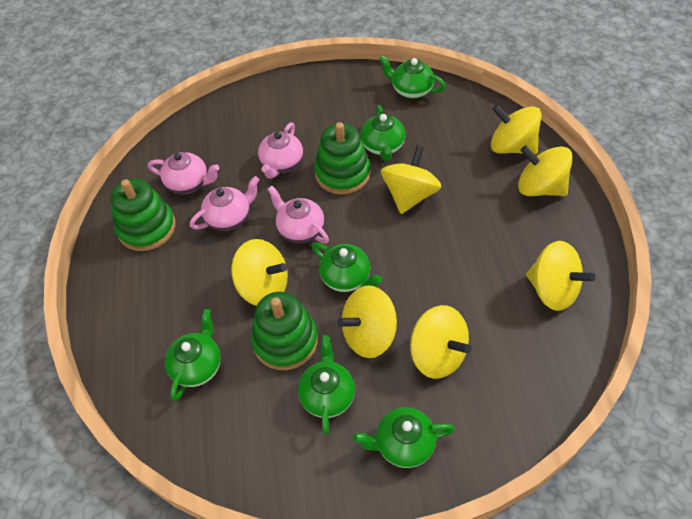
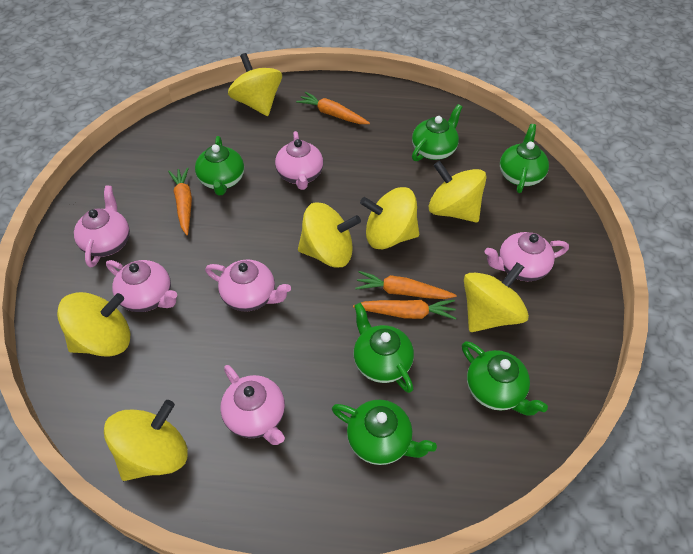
green stacking toy: [110,178,176,251] [251,292,318,370] [314,122,371,195] = 3 -> none = 0
orange carrot: none = 0 -> [168,167,192,235] [296,92,370,124] [353,300,457,320] [355,271,457,299] = 4
pink teapot: [148,152,219,194] [190,176,260,231] [258,122,303,179] [267,186,329,244] = 4 -> [74,186,130,268] [106,260,177,312] [205,260,291,311] [220,365,285,445] [275,131,323,190] [485,232,569,281] = 6

